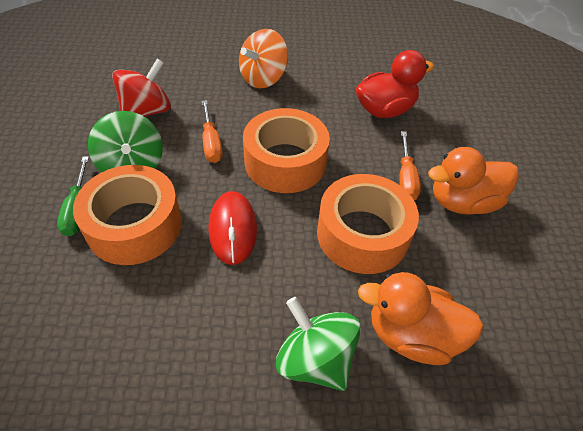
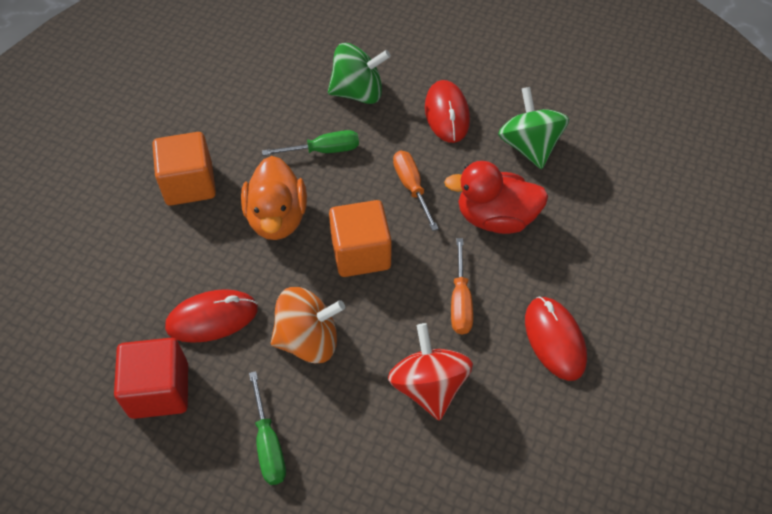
green screwdriver: [57,156,89,236] = 1 -> [249,371,286,485] [262,130,359,156] = 2
orange cube: none = 0 -> [152,132,216,206] [329,200,392,277] = 2
orange duck: [358,272,484,365] [428,147,519,215] = 2 -> [241,156,307,240] = 1
orange tape: [73,165,182,265] [243,108,330,193] [317,174,419,274] = 3 -> none = 0
red cube: none = 0 -> [114,338,188,419] = 1
red mouse: [208,191,257,265] = 1 -> [165,289,258,343] [425,80,470,143] [525,296,587,381] = 3

